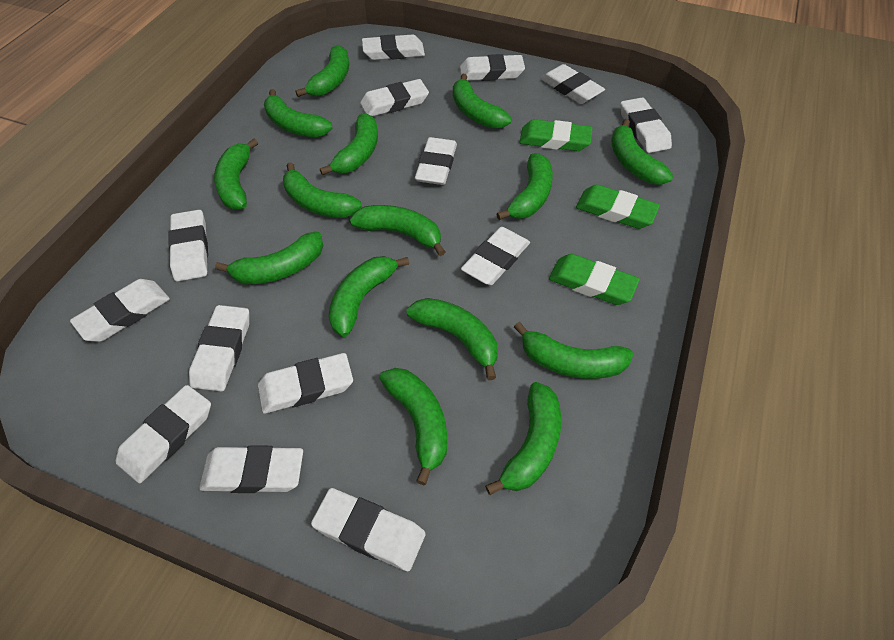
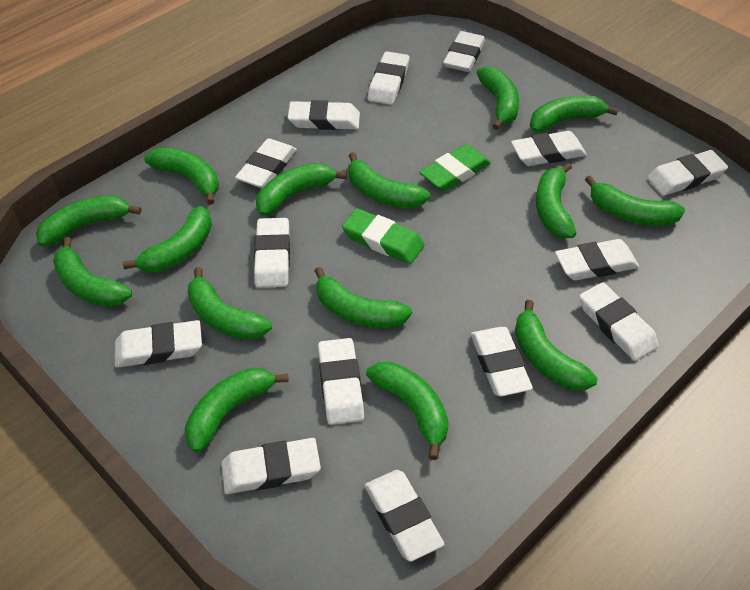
green eraser: [519,119,593,151] [549,254,640,305] [576,184,660,229] = 3 -> [342,208,425,264] [419,144,491,191] = 2

